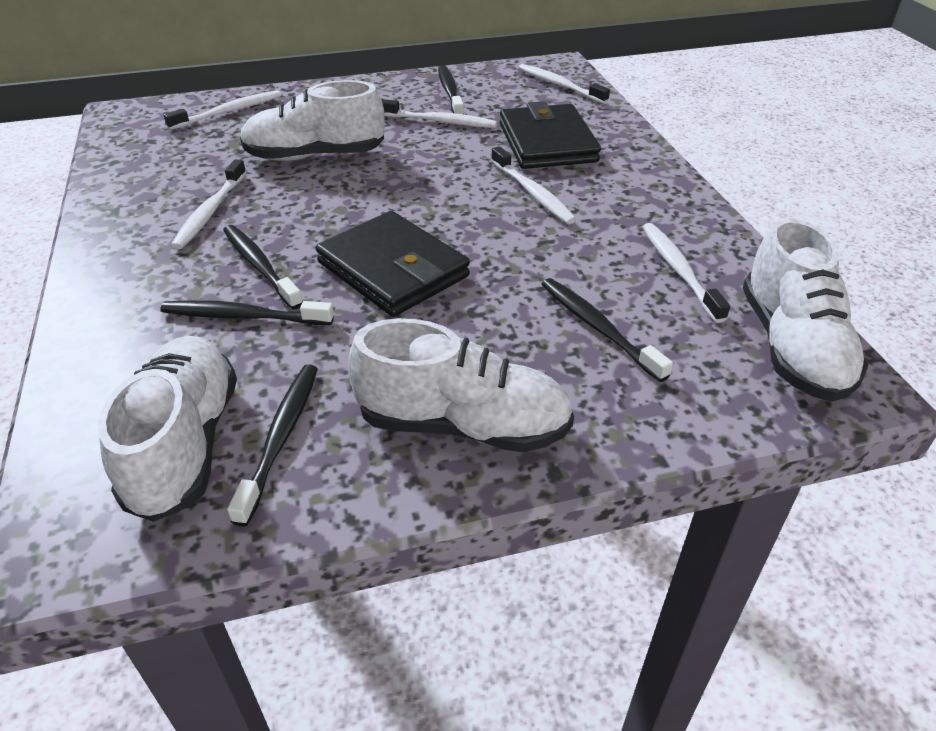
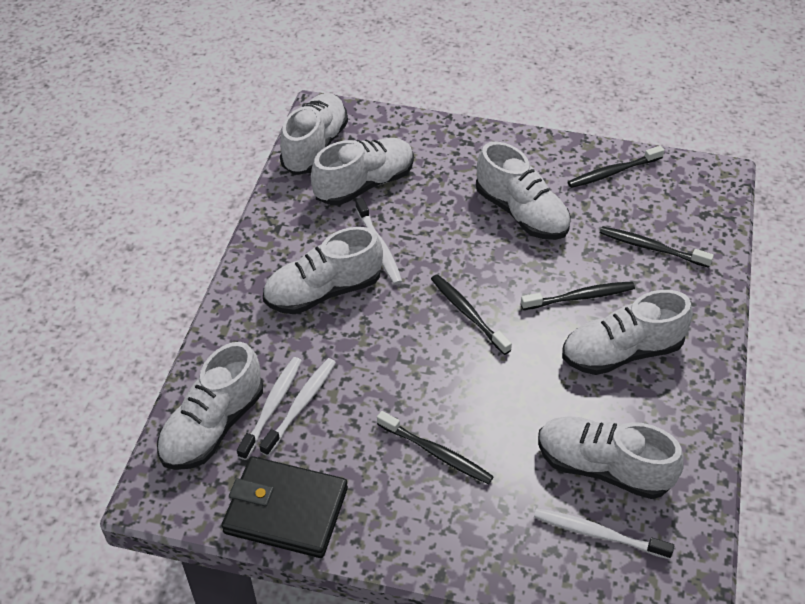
black wallet: [316,211,470,317] [500,101,601,169] = 2 -> [221,456,348,558] = 1
white shoe: [98,336,237,522] [240,80,385,161] [348,318,574,452] [743,218,868,402] = 4 -> [157,342,263,470] [263,227,383,314] [280,93,348,175] [311,138,414,205] [476,142,571,240] [538,416,684,499] [562,290,693,375] = 7
white toothbrush: [164,90,281,130] [171,159,246,250] [381,99,498,128] [491,146,577,224] [519,64,610,104] [642,223,730,323] = 6 -> [237,357,302,460] [259,358,336,456] [355,198,402,285] [534,508,674,559] = 4

